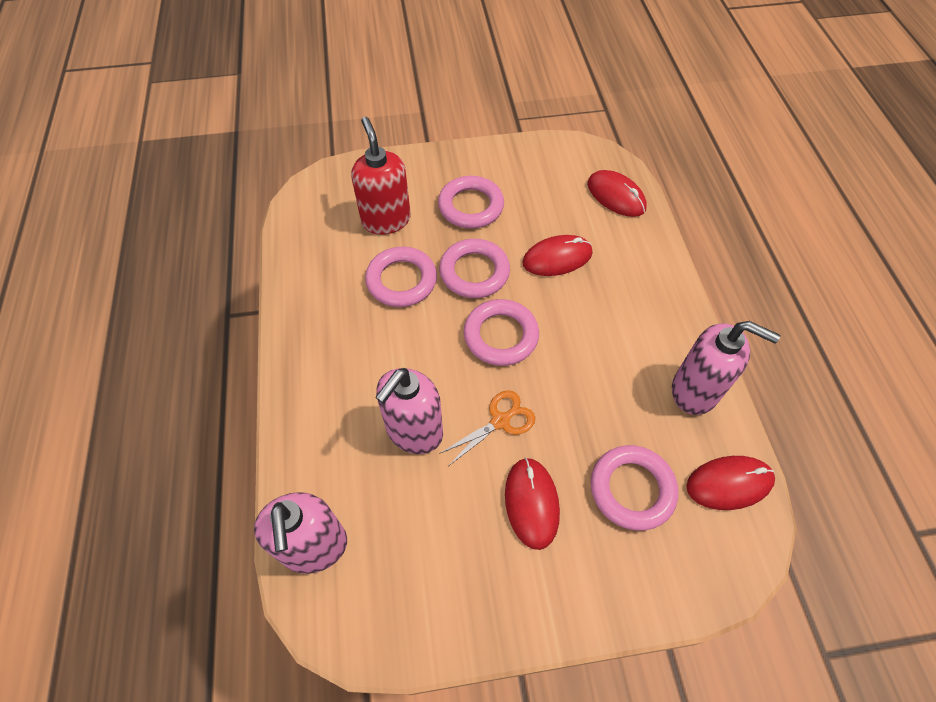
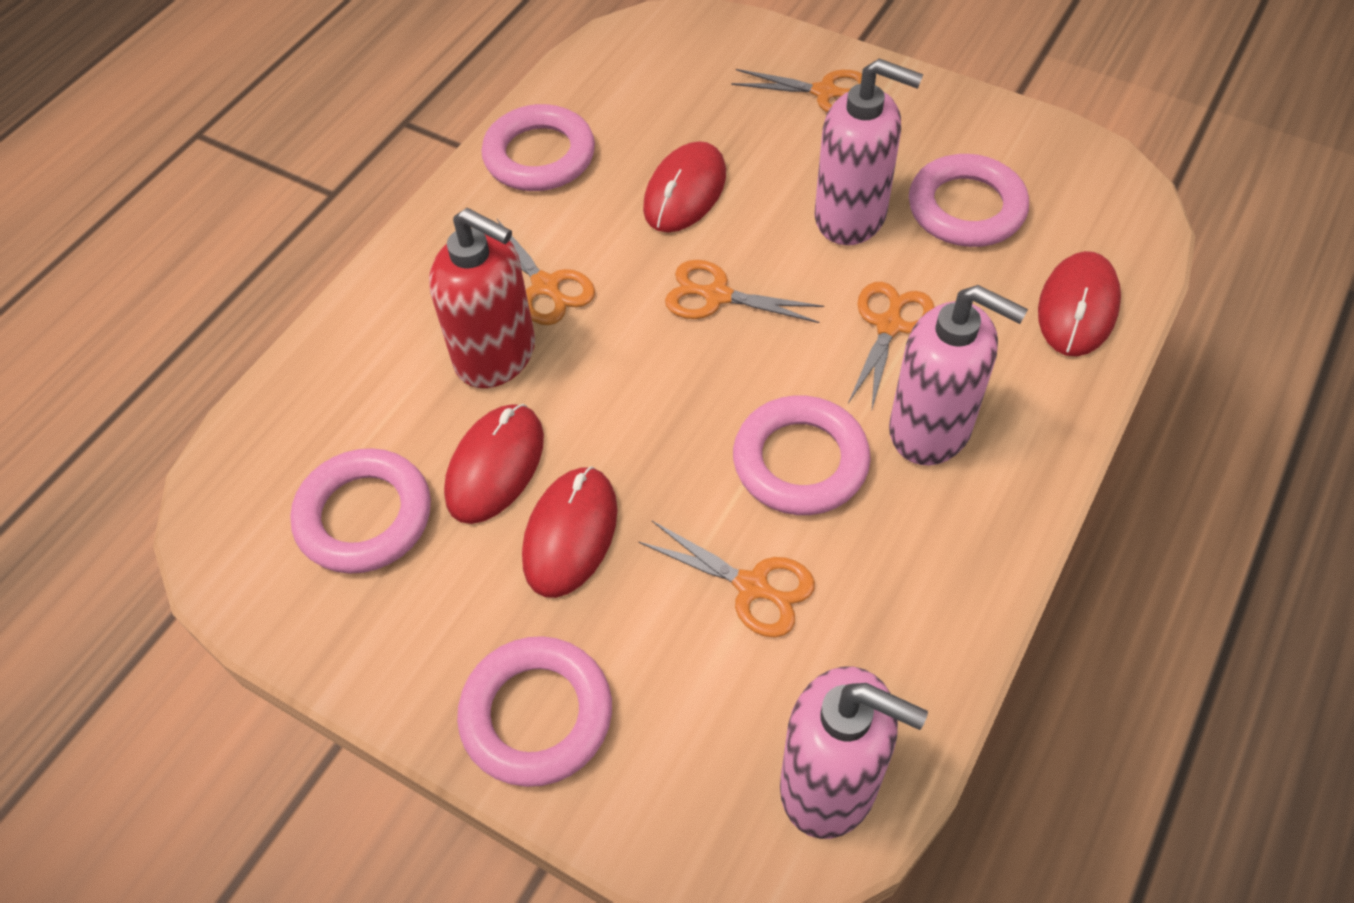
orange scissors: [439,390,535,465] = 1 -> [497,219,595,325] [639,521,815,638] [665,260,824,323] [731,69,862,113] [848,282,934,409] = 5

